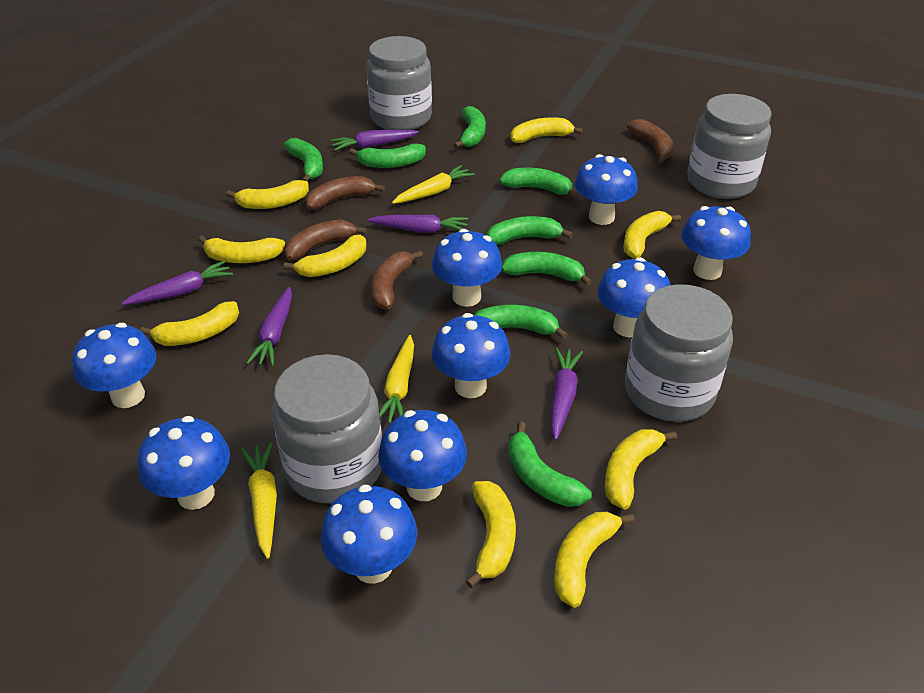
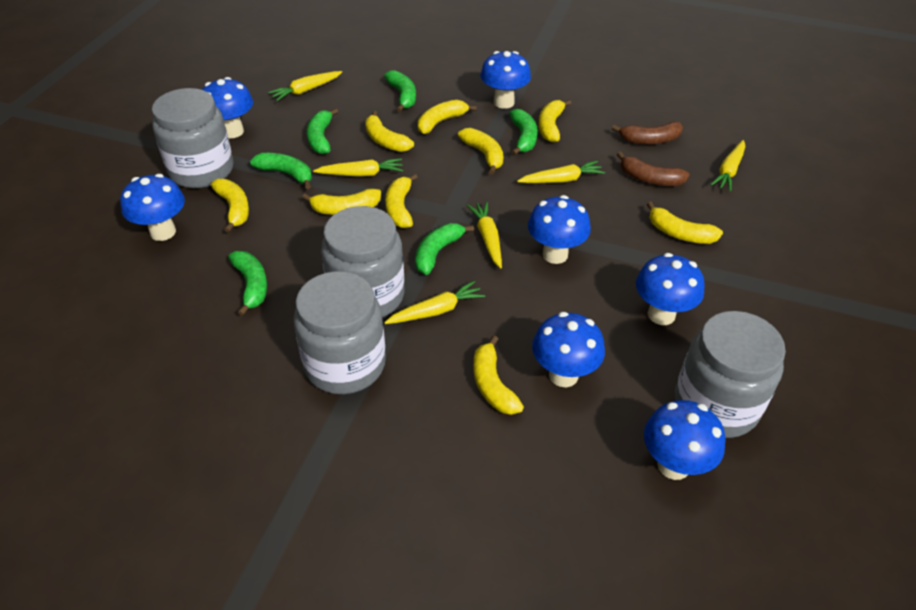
blue mushroom: [72,323,156,408] [138,416,230,510] [321,485,417,584] [378,410,467,501] [432,229,502,307] [432,313,510,398] [575,154,638,225] [598,257,670,337] [681,206,751,280] = 9 -> [120,174,185,241] [202,77,253,138] [480,51,531,109] [528,195,591,264] [532,312,605,387] [636,253,705,325] [644,400,726,480] = 7
brown banana: [284,220,367,260] [305,176,385,210] [370,250,423,310] [627,119,674,163] = 4 -> [612,122,683,144] [617,152,690,186] = 2
green banana: [284,138,323,182] [349,143,426,168] [453,106,486,148] [474,305,568,339] [487,216,573,245] [500,168,578,198] [501,252,592,286] [508,422,592,507] = 8 -> [228,251,267,316] [250,153,312,189] [307,108,338,154] [384,70,416,112] [415,223,474,275] [509,109,538,155] = 6
purple carrot: [121,261,233,305] [246,287,292,366] [330,130,419,151] [368,215,468,233] [550,347,583,440] = 5 -> none = 0
yellow carrot: [241,442,277,559] [379,335,414,424] [392,165,475,204] = 3 -> [268,71,342,101] [313,158,404,177] [384,281,485,324] [467,202,502,268] [517,161,605,183] [710,140,745,192] = 6

